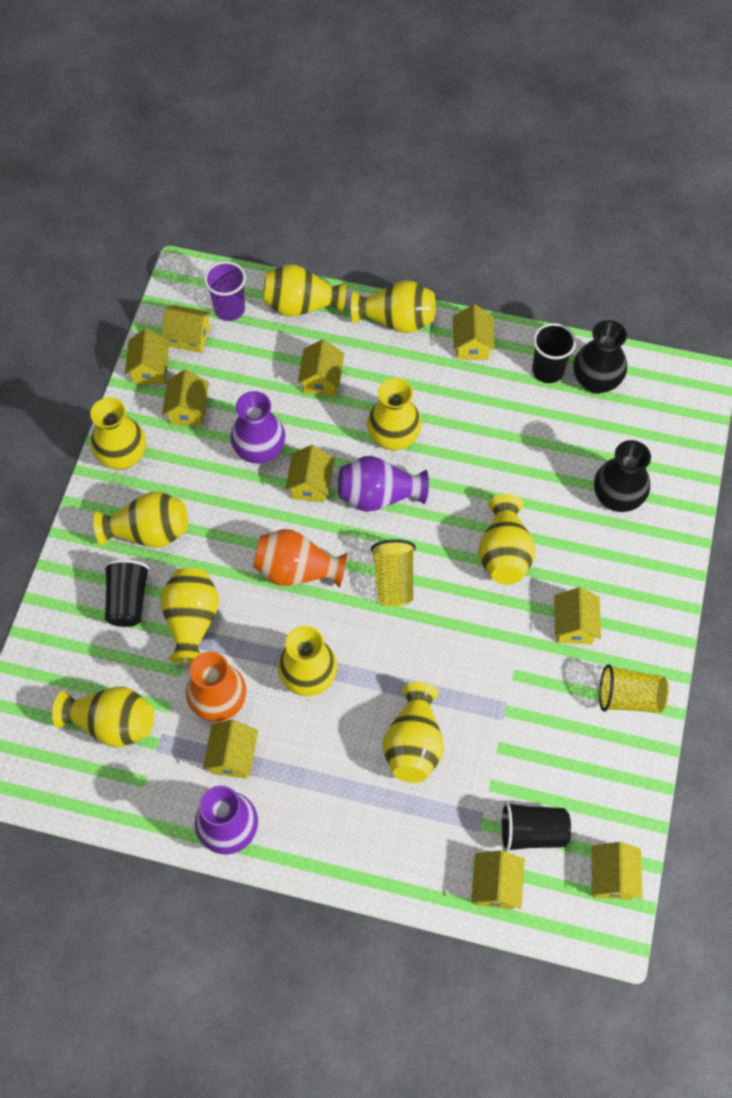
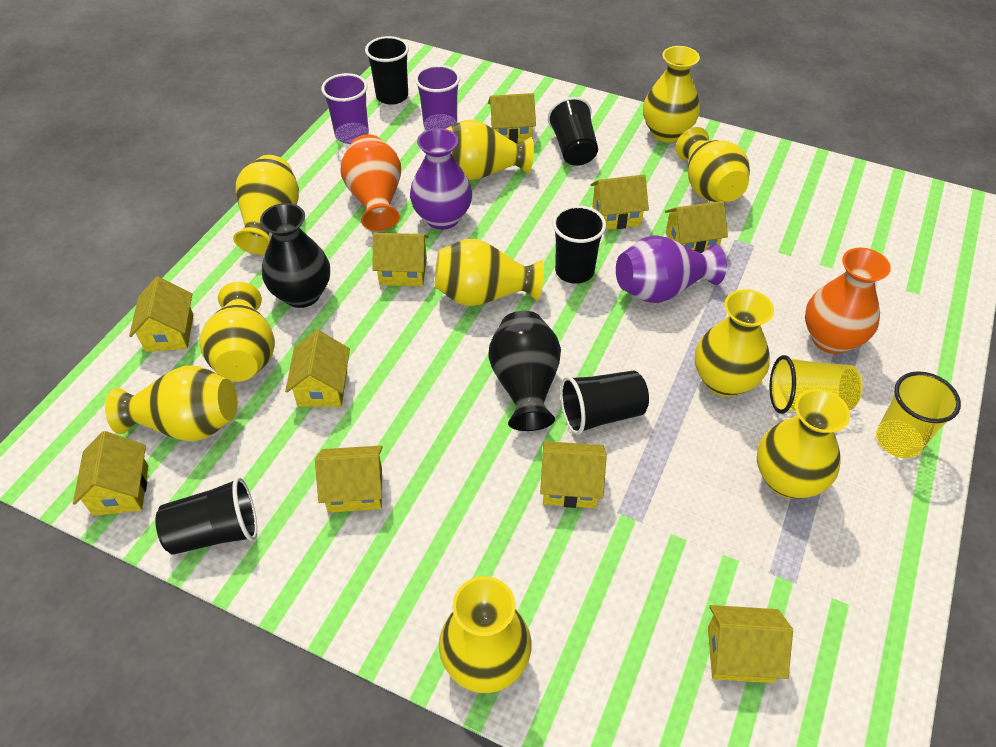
black cup: [104,559,150,627] [500,801,571,852] [532,323,576,383] = 3 -> [155,477,257,555] [365,36,409,105] [548,97,598,166] [553,205,606,284] [560,370,649,435] = 5
purple cup: [204,261,246,321] = 1 -> [321,73,369,144] [415,65,460,130] = 2
purple vase: [195,785,258,854] [230,391,285,464] [338,456,429,512] = 3 -> [410,128,472,230] [616,235,727,303] = 2

